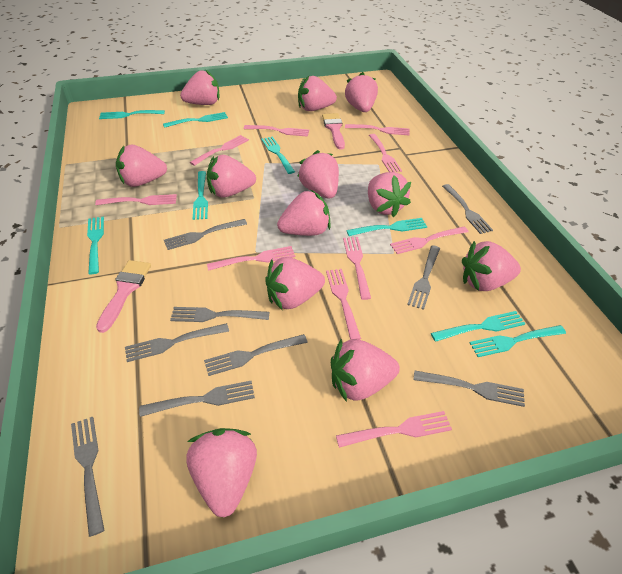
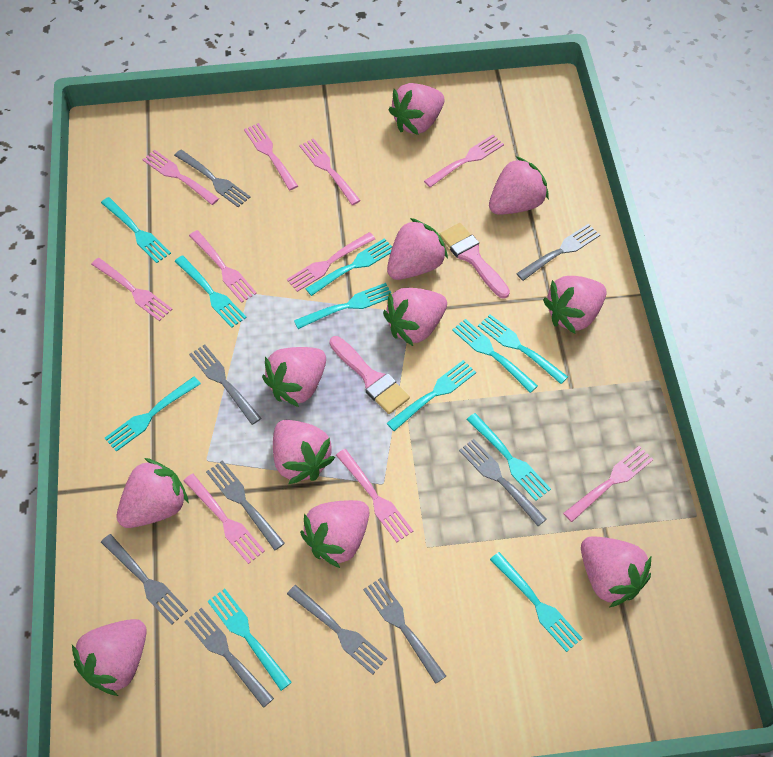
pink strawberry: [116,145,167,187] [180,69,219,105] [186,428,257,517] [207,155,256,198] [265,257,325,310] [277,190,331,236] [297,150,339,199] [298,76,337,111] [331,339,400,402] [345,72,378,112] [368,172,411,217] [462,241,521,291] = 12 -> [72,619,147,696] [117,458,189,528] [262,347,326,407] [273,420,335,484] [300,500,369,568] [383,288,447,346] [387,218,448,280] [389,83,444,135] [489,156,549,215] [543,276,607,333] [581,536,651,607] = 11
turquoise fork: [87,216,104,274] [99,110,165,119] [163,112,228,128] [193,171,208,220] [261,136,295,174] [346,218,427,236] [431,311,525,342] [469,325,566,357] = 8 -> [101,197,171,263] [105,377,201,452] [174,256,247,328] [208,589,292,691] [294,283,392,329] [305,238,392,296] [387,360,476,431] [452,319,538,393] [466,413,551,501] [478,315,568,384] [490,552,582,652] = 11

